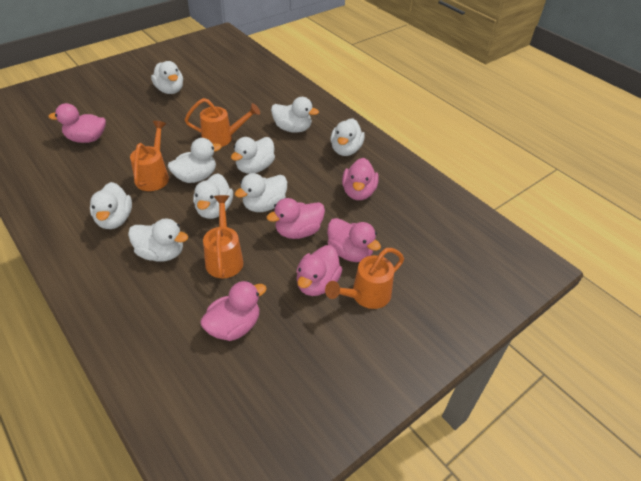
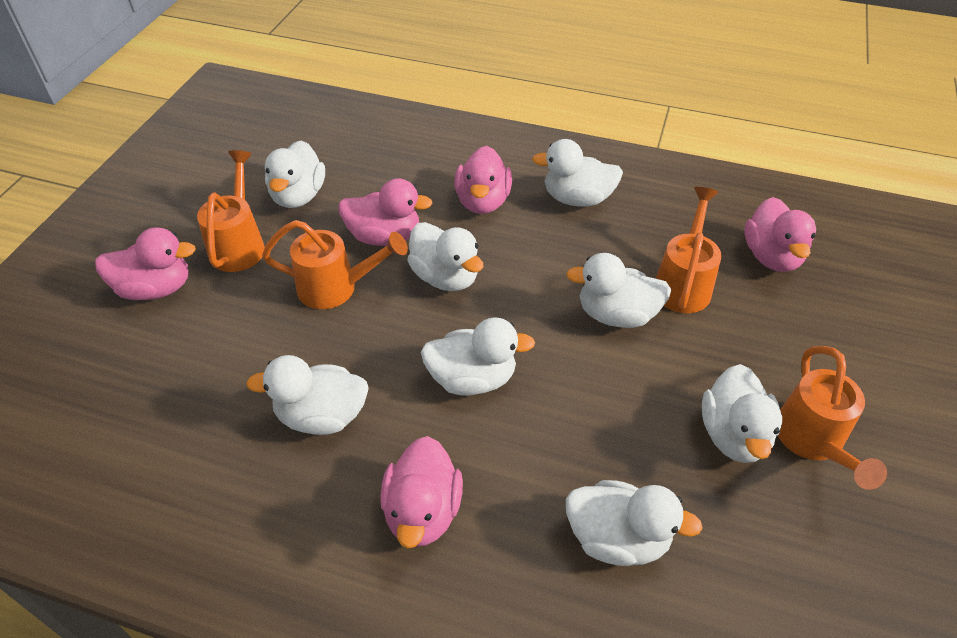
pink duck: [48,103,106,143] [200,281,267,341] [267,198,325,239] [296,245,342,296] [327,218,381,262] [342,158,379,200] = 6 -> [95,227,196,300] [338,178,433,246] [380,436,463,548] [454,146,512,214] [745,197,816,272] = 5
white duck: [90,182,132,229] [128,219,188,262] [151,61,183,94] [168,138,222,183] [193,174,233,219] [231,137,275,174] [235,173,287,212] [271,97,319,133] [331,118,365,156] = 9 -> [246,355,369,435] [265,140,325,208] [407,222,484,291] [421,317,535,396] [532,139,623,207] [566,253,671,328] [566,480,703,566] [702,364,782,463] = 8

